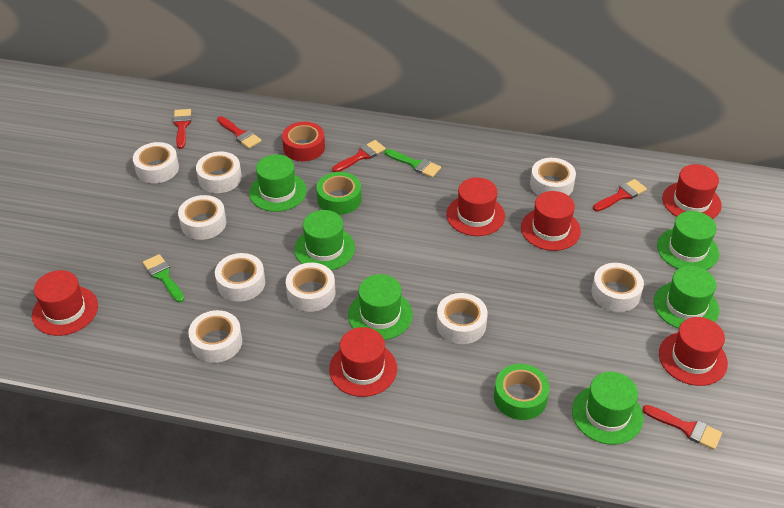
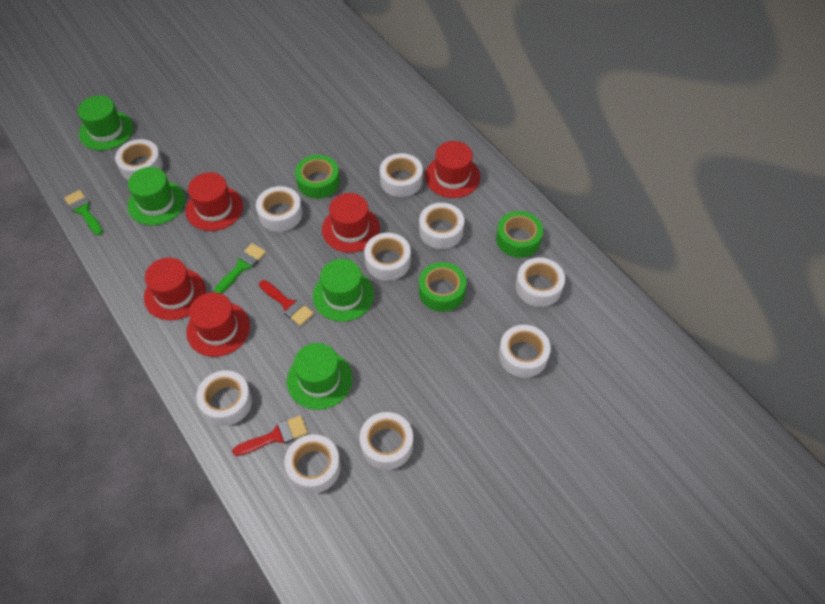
green hat: [249,154,307,212] [294,210,355,270] [348,274,413,340] [572,372,644,445] [654,266,719,329] [657,211,719,270] = 6 -> [78,96,133,151] [128,167,185,225] [287,343,353,410] [313,259,374,322] = 4
green tape: [316,172,362,215] [494,364,550,420] = 2 -> [295,155,340,199] [419,262,466,312] [496,211,543,258] = 3
red brush: [173,109,191,149] [217,116,262,149] [332,140,386,172] [593,179,647,212] [642,405,722,450] = 5 -> [232,415,308,456] [259,280,314,326] = 2
red hat: [32,270,98,336] [329,327,397,397] [446,177,505,236] [521,191,581,251] [659,317,728,386] [662,164,722,219] = 6 -> [144,258,206,320] [186,172,243,231] [186,292,250,357] [322,193,380,253] [425,141,480,198] = 5
red tape: [282,122,325,161] = 1 -> none = 0
white tape: [133,142,179,183] [178,195,226,240] [188,310,242,363] [196,152,242,193] [215,253,265,302] [286,263,335,312] [436,293,488,344] [530,158,576,196] [591,263,644,312] = 9 -> [115,139,163,180] [196,370,252,426] [256,186,302,232] [284,434,341,494] [360,412,413,470] [364,233,411,281] [380,153,423,197] [419,203,464,249] [499,325,551,378] [516,258,565,307] = 10

